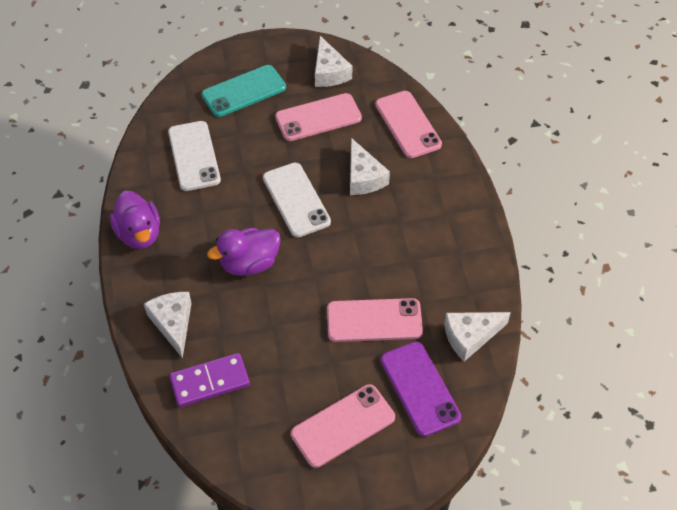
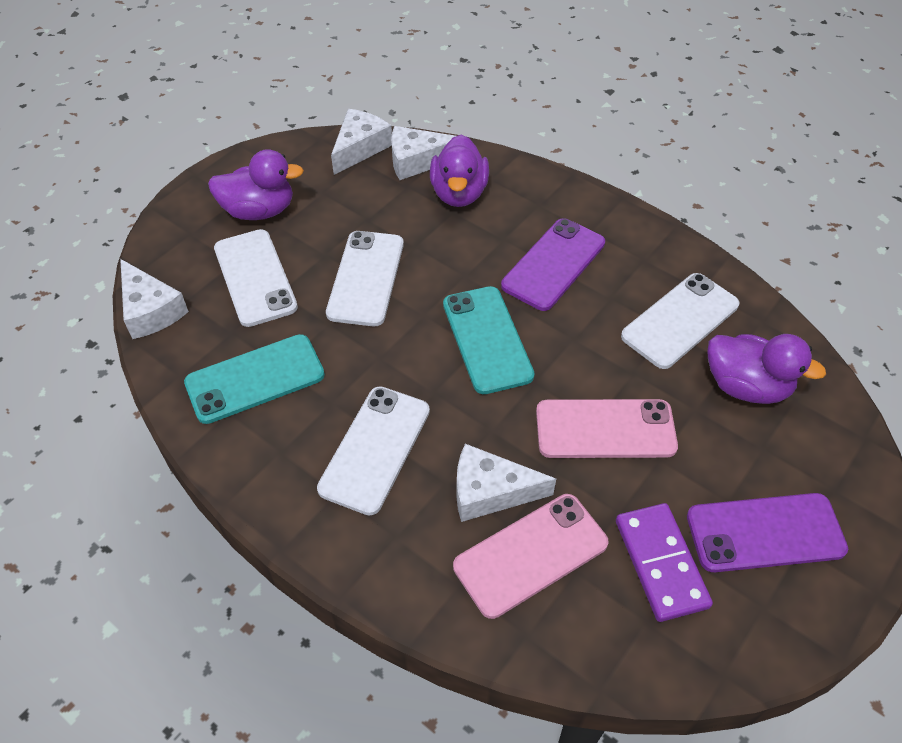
pink phone: [275,93,362,141] [291,384,395,468] [327,298,423,342] [375,91,442,158] = 4 -> [453,494,609,619] [536,399,678,458] = 2
purple duck: [110,191,160,249] [207,228,281,276] = 2 -> [208,149,304,220] [430,135,489,207] [708,334,826,404] = 3
purple phone: [381,341,461,437] = 1 -> [501,218,605,311] [687,493,848,572] = 2
turquoise phone: [202,65,286,117] = 1 -> [184,334,325,424] [443,286,535,394] = 2
white phone: [168,121,221,191] [263,163,331,237] = 2 -> [214,229,298,327] [317,386,430,516] [326,231,404,326] [621,273,739,369] = 4

